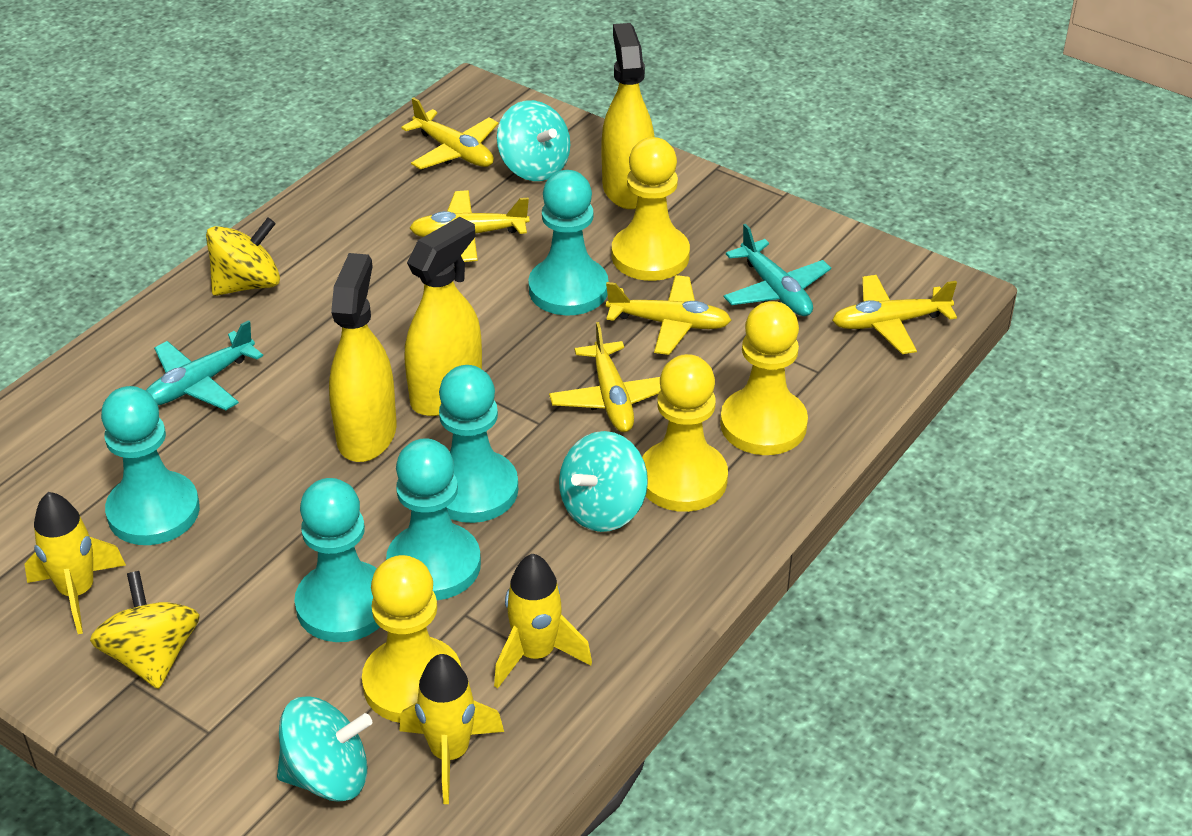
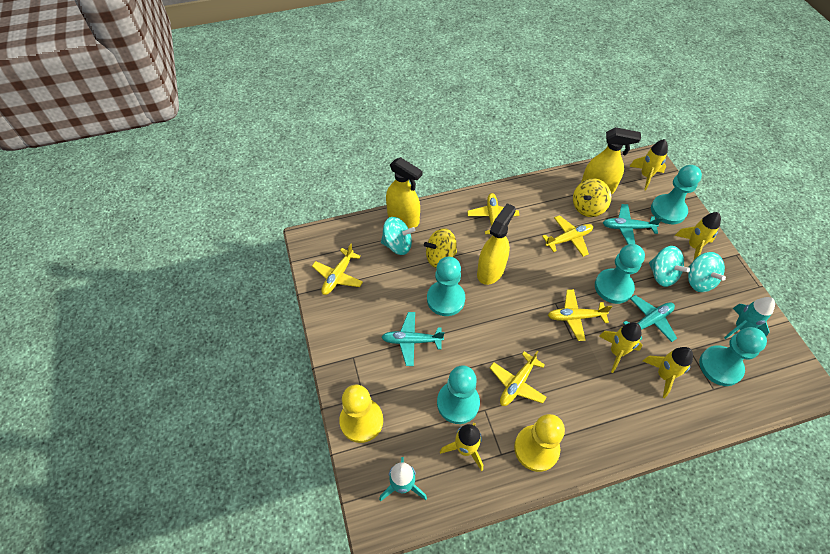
turquoise plane: [146,320,263,410] [724,224,831,316] = 2 -> [382,312,445,366] [603,204,663,244] [623,295,677,342] = 3
turquoise rocket: none = 0 -> [379,457,427,502] [724,297,775,339] = 2
yellow pawn: [362,555,461,723] [612,137,690,281] [642,354,728,512] [720,301,808,455] = 4 -> [339,385,383,443] [514,414,565,472] = 2
yellow rocket: [25,492,126,634] [399,654,504,804] [494,554,592,689] = 3 -> [440,423,483,471] [599,322,643,373] [629,139,668,190] [643,347,693,398] [674,212,721,260] = 5

